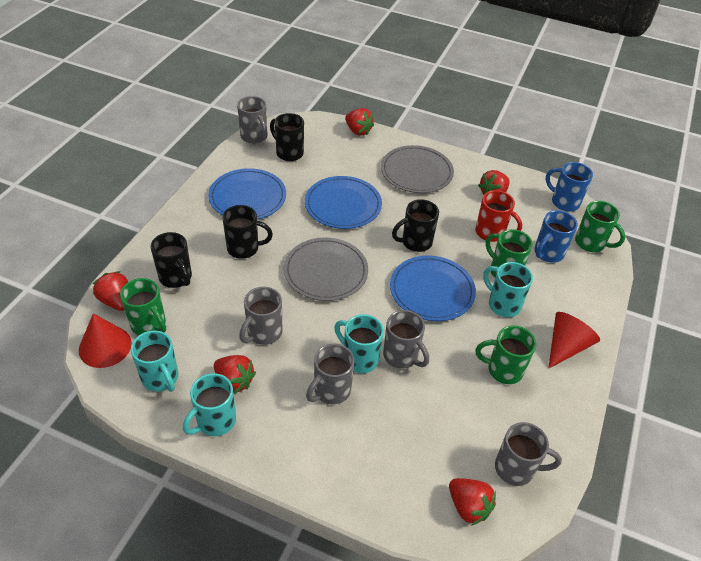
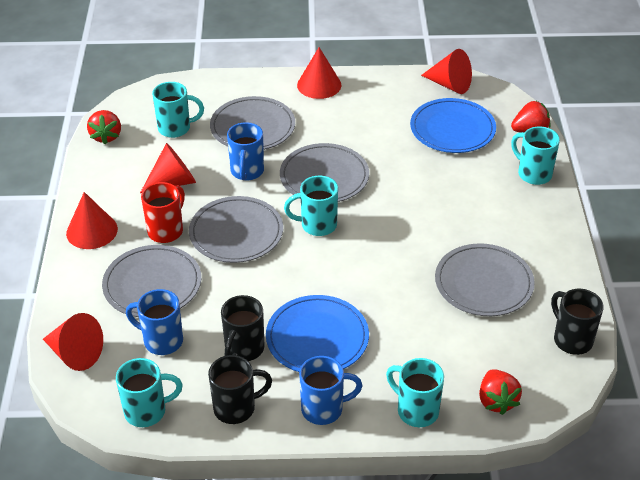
black mug: [150,232,192,288] [222,205,273,259] [270,113,304,161] [392,199,439,252] = 4 -> [208,355,272,424] [221,295,264,361] [551,289,604,355] = 3
blue mug: [534,210,578,263] [546,162,593,211] = 2 -> [126,289,183,355] [227,122,264,180] [299,356,362,425] = 3
blue plate: [208,168,286,220] [305,176,382,229] [390,256,476,321] = 3 -> [266,295,369,372] [410,98,496,153] = 2
green mug: [120,278,166,335] [476,325,537,384] [486,229,533,277] [575,201,626,252] = 4 -> none = 0
grey mug: [237,96,268,144] [239,287,282,345] [306,344,354,404] [383,310,429,369] [495,422,562,486] = 5 -> none = 0
grey plate: [284,237,368,301] [381,145,454,193] = 2 -> [102,245,201,317] [189,196,283,263] [210,96,295,150] [280,143,369,202] [435,244,535,316] = 5
red cone: [79,313,132,368] [548,312,600,369] = 2 -> [43,313,103,371] [66,192,118,249] [140,143,196,193] [297,47,341,99] [421,49,472,94] = 5
red strawberry: [93,271,128,311] [214,355,256,394] [345,108,374,136] [449,478,496,526] [478,170,510,194] = 5 -> [87,110,121,145] [479,369,522,415] [511,101,551,133] = 3
turquoise mug: [131,330,178,392] [183,373,236,436] [334,314,384,374] [483,262,533,317] = 4 -> [116,358,183,427] [152,82,204,138] [284,176,338,236] [386,358,444,427] [511,126,560,185] = 5

